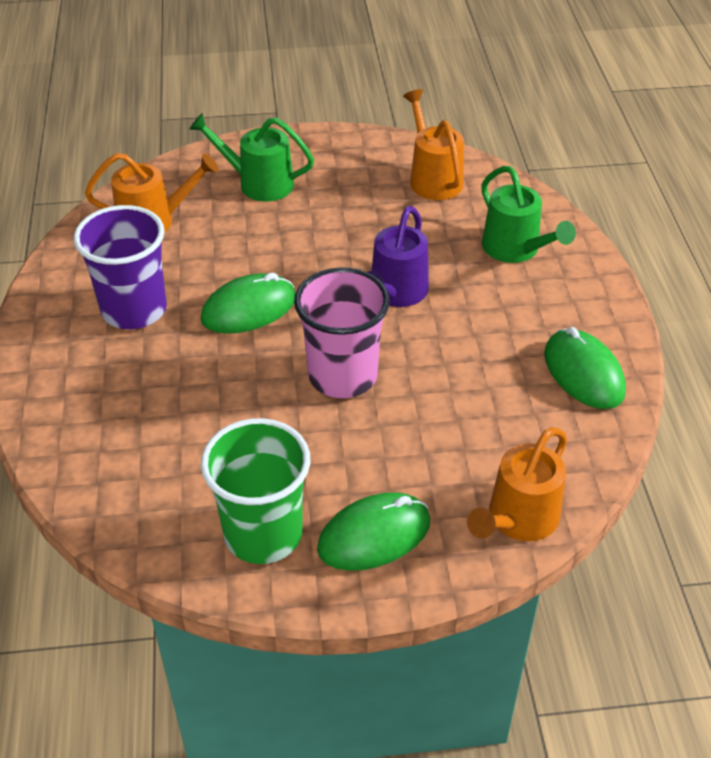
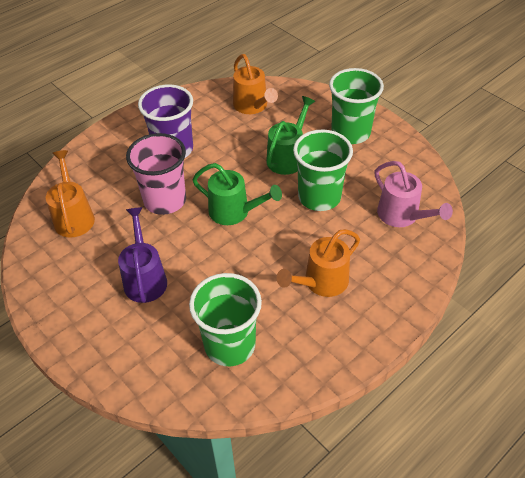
green cup: [201,418,310,564] = 1 -> [189,273,262,366] [293,129,353,211] [329,68,384,144] = 3
green mouse: [201,273,295,334] [317,492,430,571] [544,327,626,409] = 3 -> none = 0
pink watering can: none = 0 -> [375,161,453,227] = 1

